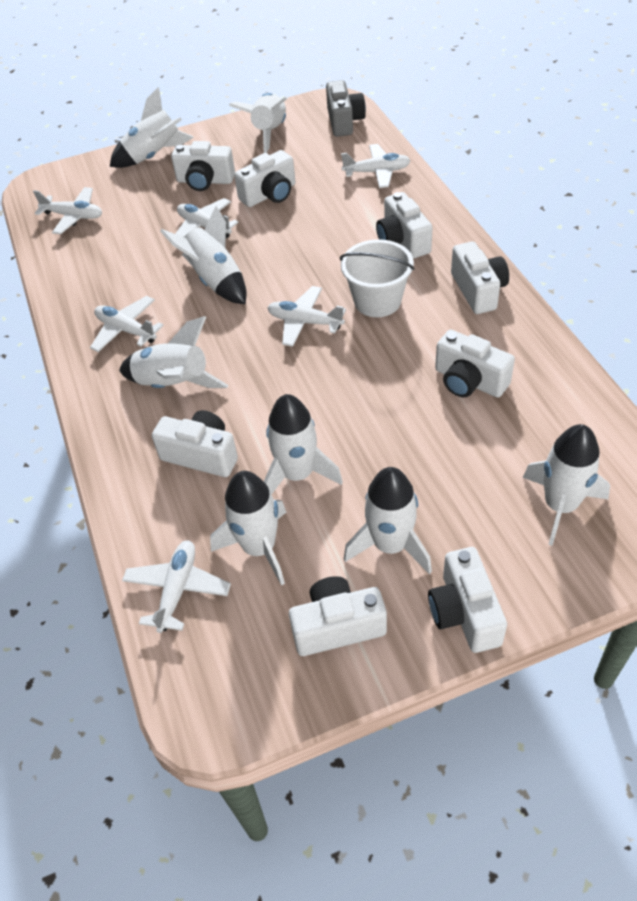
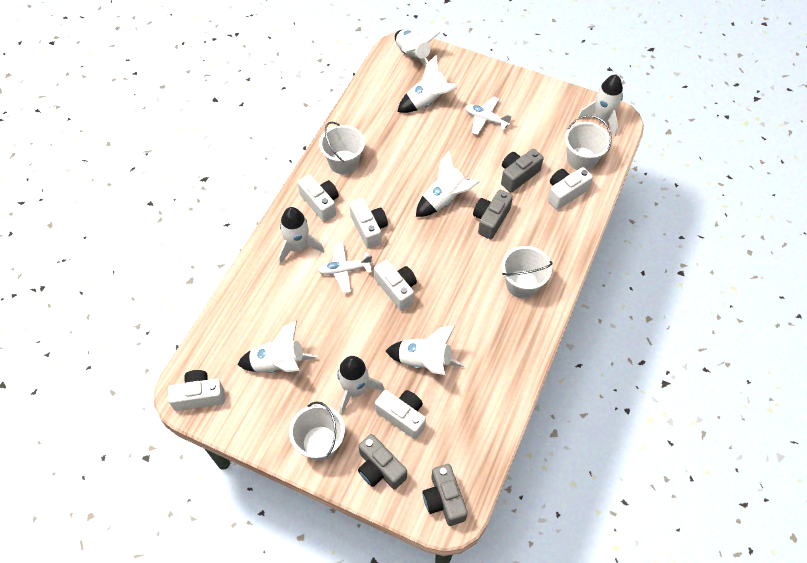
grey camera: [326,80,366,137] = 1 -> [358,434,407,489] [422,464,468,526] [473,190,513,239] [501,149,544,192] = 4
white bucket: [340,239,414,317] = 1 -> [289,401,345,461] [319,122,365,174] [502,246,553,298] [565,115,612,171] = 4
white camera: [152,410,238,477] [171,141,235,191] [234,150,296,207] [289,576,387,656] [376,192,433,259] [428,547,507,653] [435,330,515,398] [451,241,509,314] = 8 -> [168,370,225,411] [298,174,339,222] [349,198,388,249] [374,260,417,311] [375,390,426,439] [547,167,593,210] = 6
white plane: [33,187,102,234] [90,296,164,352] [122,540,231,633] [175,198,238,238] [267,286,346,347] [341,144,411,188] = 6 -> [318,242,373,293] [465,96,512,135] = 2

